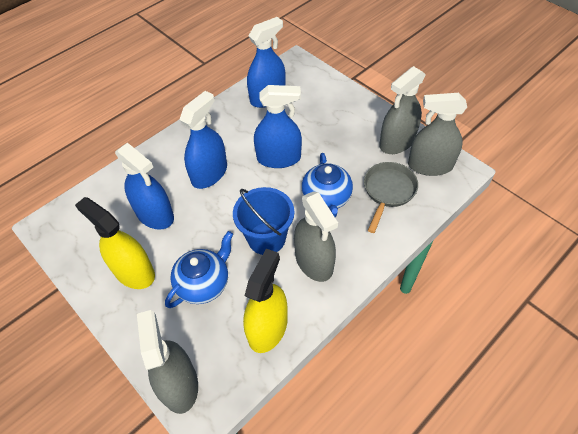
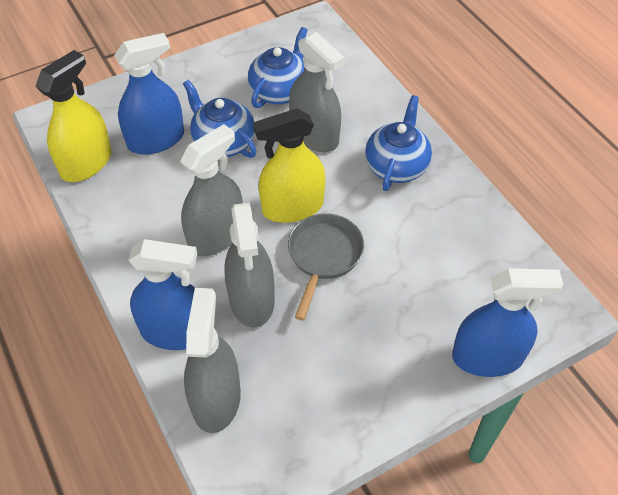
blue bucket: [233,187,294,255] = 1 -> none = 0
blue spray bottle: [115,143,174,230] [179,91,227,189] [247,17,286,108] [254,85,302,168] = 4 -> [114,33,184,155] [128,239,197,350] [452,268,563,377] = 3
blue teapot: [165,231,233,308] [302,153,353,217] = 2 -> [183,80,257,158] [248,27,308,108] [365,95,432,191] = 3

